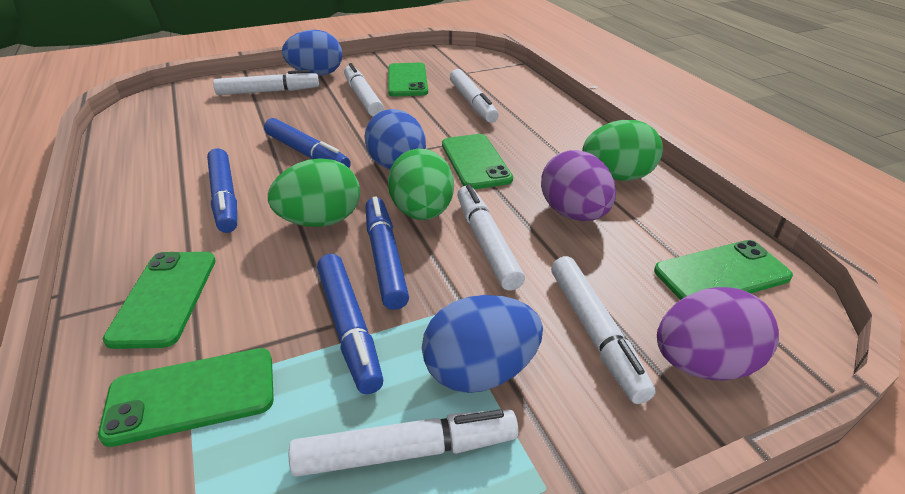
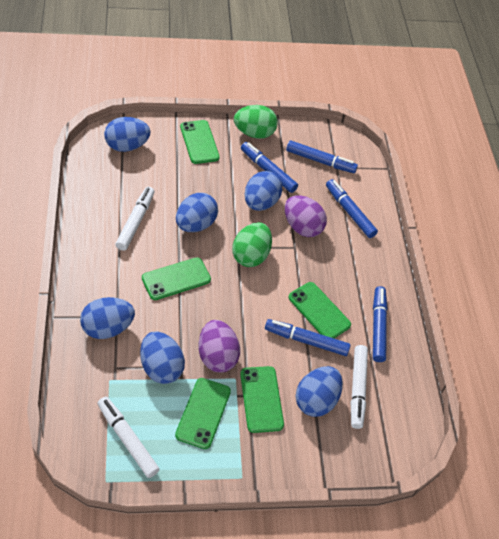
blue egg: [282,30,342,76] [364,109,426,170] [422,295,543,393] = 3 -> [80,297,135,339] [104,117,150,152] [140,332,185,384] [176,193,218,232] [244,171,282,211] [296,366,343,417] = 6
blue marker: [207,148,237,233] [264,118,351,168] [317,254,383,394] [366,196,409,310] = 4 -> [241,142,298,193] [265,319,350,356] [286,141,358,173] [326,179,378,238] [373,286,387,362] = 5
green egg: [268,158,360,227] [388,149,454,220] [582,120,663,181] = 3 -> [232,222,272,267] [234,105,278,139] = 2
white marker: [213,70,319,95] [289,410,518,477] [344,63,384,117] [450,69,499,123] [457,184,525,291] [551,256,656,404] = 6 -> [97,397,160,478] [115,187,155,251] [351,345,368,429] = 3

